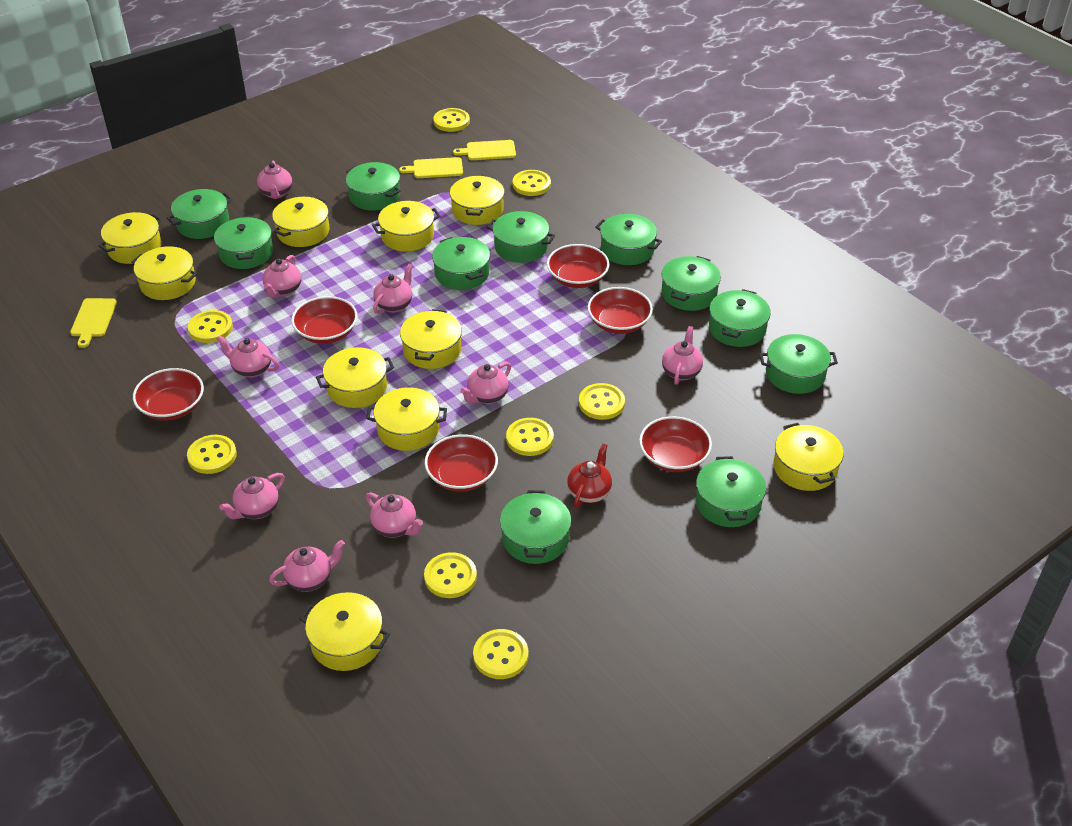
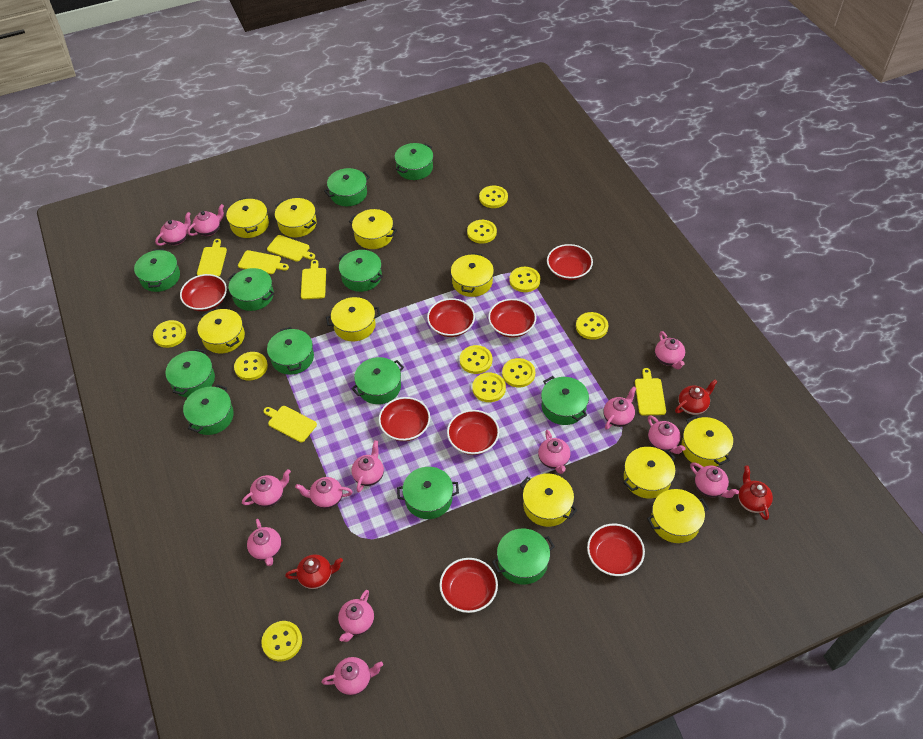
green pot: [167,189,233,239] [214,216,273,269] [346,162,401,211] [432,237,490,290] [487,211,555,263] [500,490,571,564] [595,214,662,265] [662,256,721,311] [696,456,766,527] [709,289,771,347] [759,334,838,394] = 11 -> [134,248,180,292] [165,349,215,397] [183,384,234,435] [227,268,274,311] [267,327,314,375] [324,168,370,206] [338,250,383,292] [351,357,404,404] [395,143,433,180] [397,467,459,519] [492,528,555,585] [541,376,589,425] = 12
pink teapot: [217,335,279,378] [219,473,285,519] [257,161,292,199] [262,255,301,298] [269,540,345,592] [365,493,423,538] [373,264,413,314] [460,362,511,404] [662,326,703,385] = 9 -> [155,212,191,246] [187,204,224,236] [242,469,291,507] [247,519,282,566] [295,477,353,509] [321,657,383,696] [338,590,374,642] [351,440,384,493] [538,430,570,474] [604,386,636,430] [648,415,686,454] [655,331,685,370] [690,462,739,498] = 13
red bowl: [133,368,204,421] [291,296,357,344] [425,434,498,492] [547,244,609,288] [588,287,653,334] [639,416,712,472] = 6 -> [180,274,227,311] [379,397,430,441] [427,298,475,337] [439,558,498,613] [447,410,499,455] [488,299,536,338] [547,244,593,280] [587,524,645,576] = 8
red teapot: [567,443,612,508] = 1 -> [285,554,343,589] [675,379,718,415] [738,465,773,520] = 3
yellow button: [187,435,237,474] [188,310,233,343] [424,552,477,598] [433,108,470,132] [473,629,528,679] [506,418,554,456] [513,170,551,196] [579,383,625,420] = 8 -> [153,320,186,348] [234,352,268,381] [261,621,302,661] [460,345,492,374] [467,220,497,244] [472,373,506,402] [479,186,508,208] [502,358,535,387] [509,267,540,292] [576,312,608,340] = 10
yellow cutting board: [70,298,117,348] [399,157,463,178] [453,140,516,160] = 3 -> [197,239,227,276] [238,250,289,274] [263,406,317,442] [267,235,315,262] [301,260,326,299] [635,368,666,415] = 6

